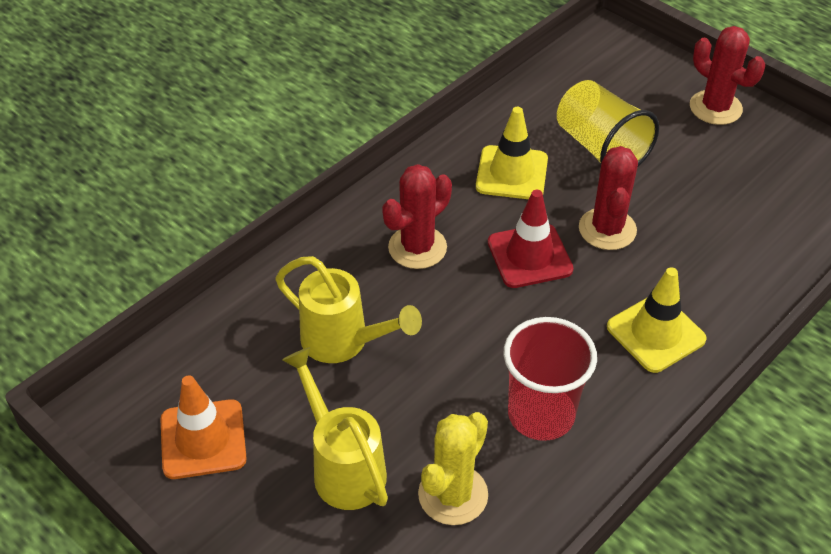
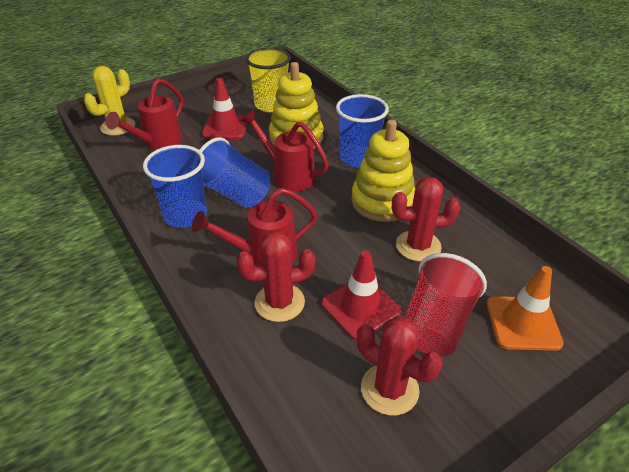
blue cup: none = 0 -> [143,145,207,228] [199,137,270,208] [336,94,389,168] = 3
red traffic cone: [488,190,574,288] = 1 -> [202,78,248,139] [322,250,401,340] = 2
red watering can: none = 0 -> [106,78,184,150] [192,188,318,265] [241,110,329,192] = 3
yellow stacking toy: none = 0 -> [269,62,324,149] [351,119,415,222] = 2
yellow traffic cone: [476,107,548,199] [607,267,707,373] = 2 -> none = 0
yellow watering can: [276,256,422,363] [282,347,388,510] = 2 -> none = 0

